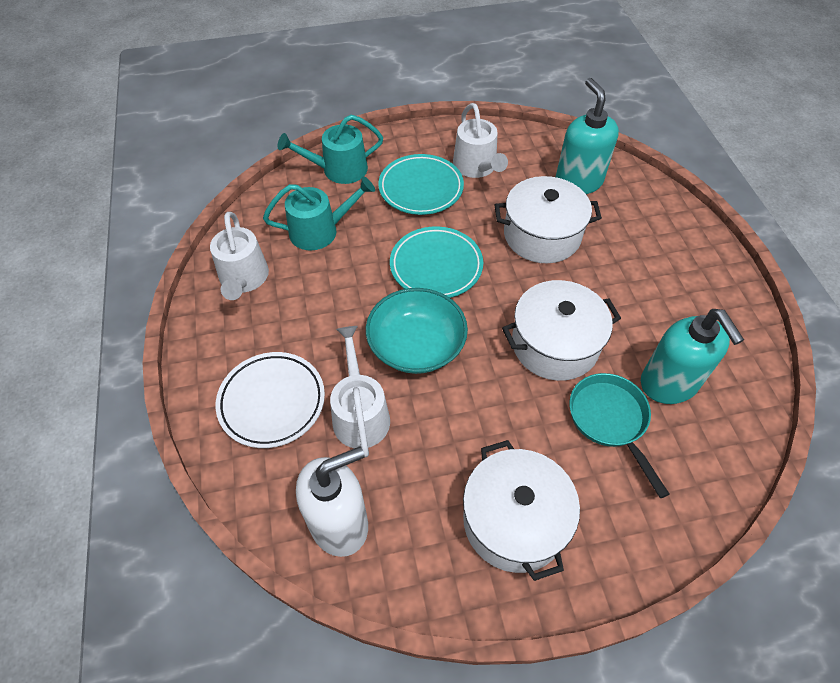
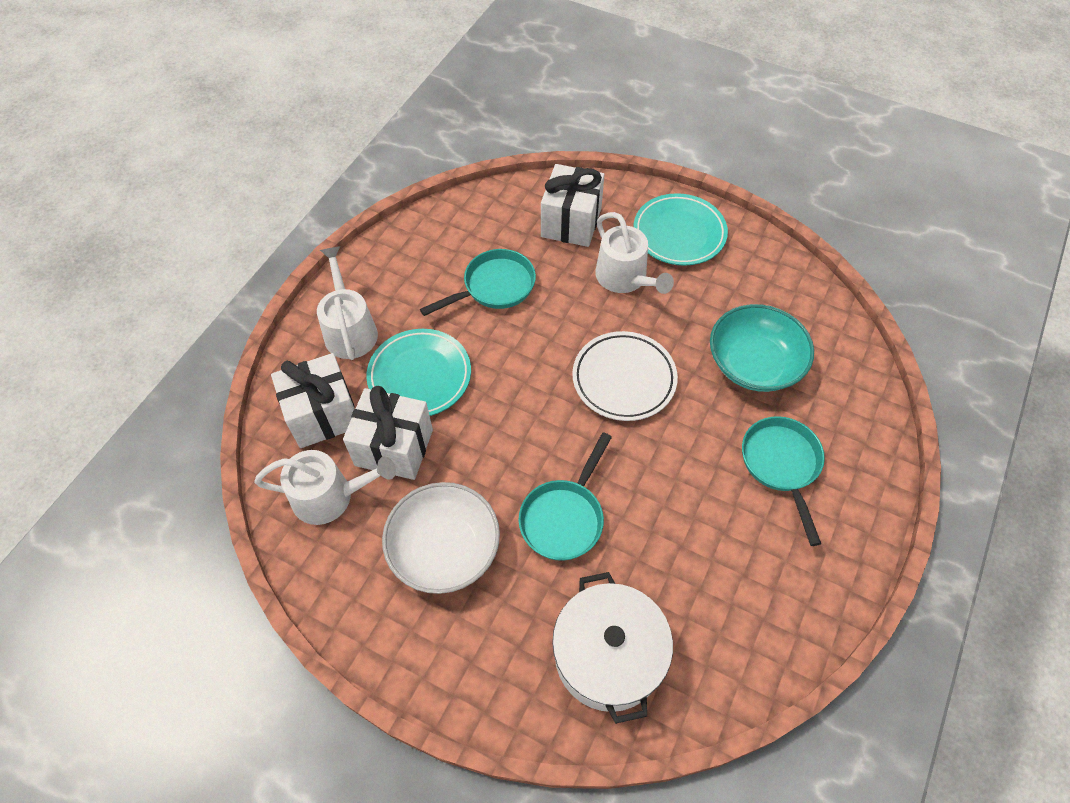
turquoise pan: [569,373,670,498] = 1 -> [420,249,536,316] [518,432,612,561] [742,416,825,546] = 3
turquoise soap dispenser: [556,78,619,194] [641,309,744,404] = 2 -> none = 0
turquoise watering can: [263,176,375,251] [277,115,383,184] = 2 -> none = 0
white bowl: none = 0 -> [382,482,500,594] = 1
white gift: none = 0 -> [271,353,354,448] [343,386,433,480] [541,164,604,247] = 3
white pot: [463,440,580,581] [495,176,602,263] [502,280,621,381] = 3 -> [552,572,673,724] = 1
white soap dispenser: [296,446,368,557] = 1 -> none = 0

